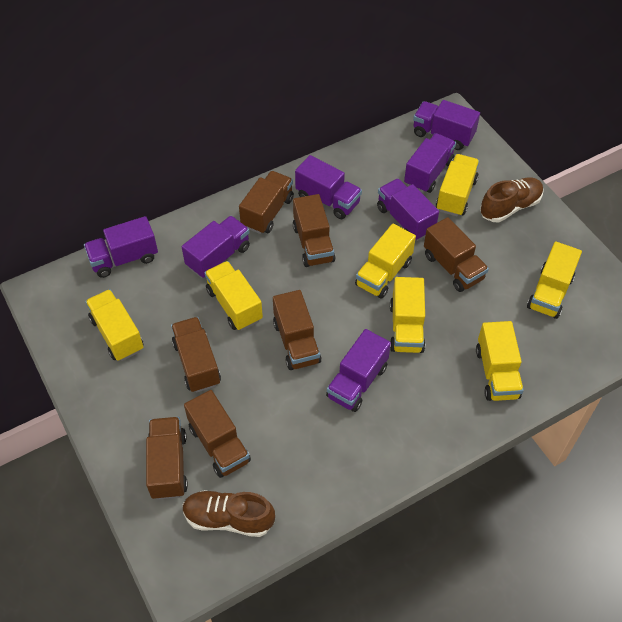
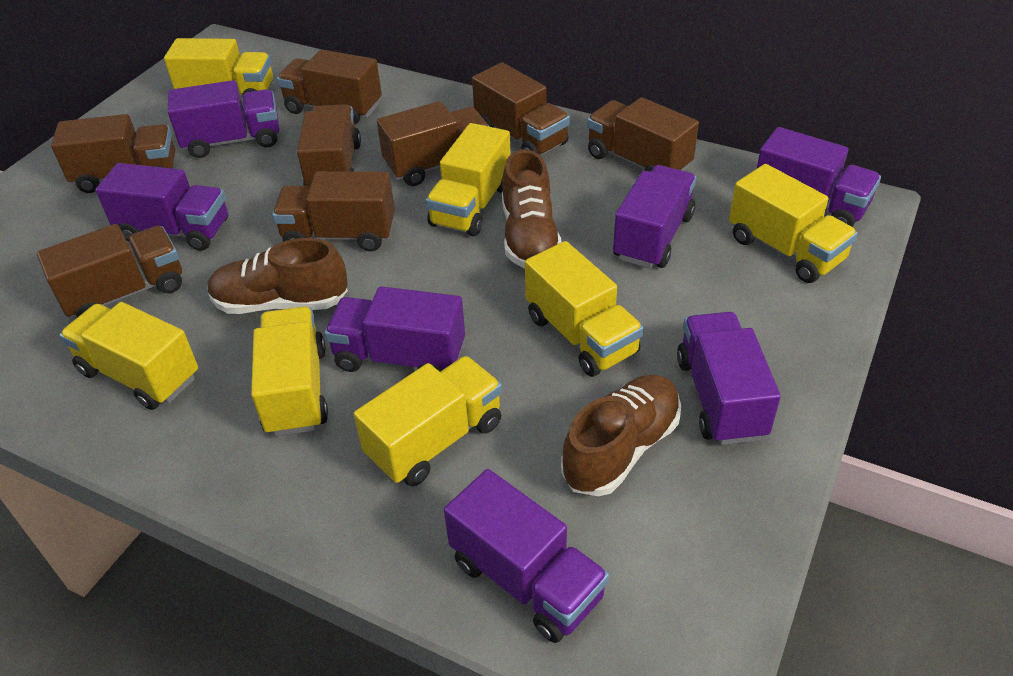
brown shoe: [182,490,275,537] [480,177,544,222] = 2 -> [207,238,348,314] [502,149,561,269] [561,375,681,496] = 3
brown truck: [146,417,188,500] [171,317,221,393] [184,390,251,478] [239,171,294,234] [273,290,321,370] [293,194,336,267] [424,217,489,292] = 7 -> [37,224,182,319] [51,114,175,193] [272,171,395,252] [277,49,382,125] [297,104,361,186] [377,101,490,186] [472,62,570,155] [587,97,699,172] = 8

